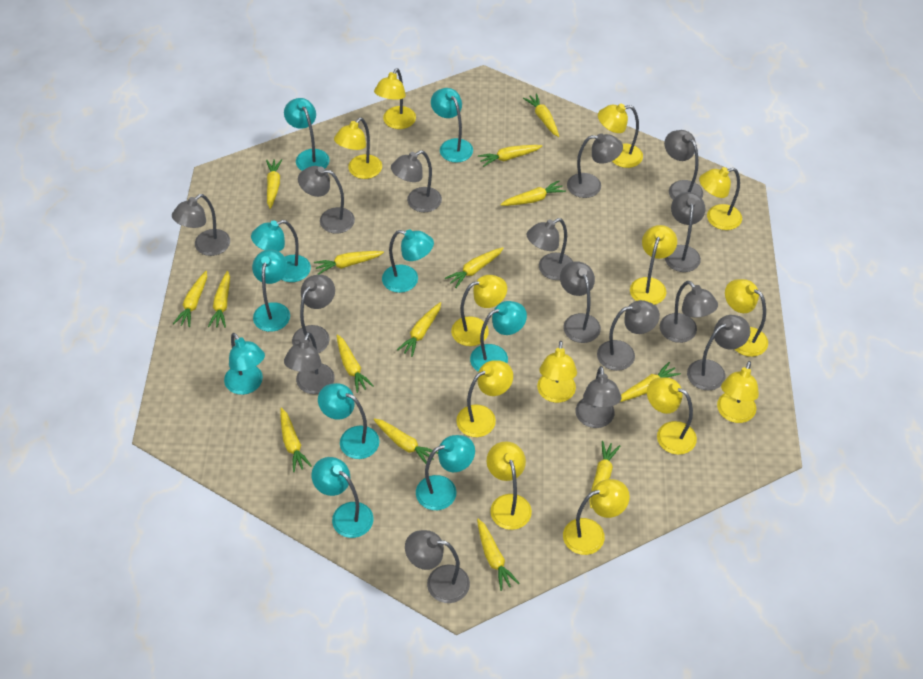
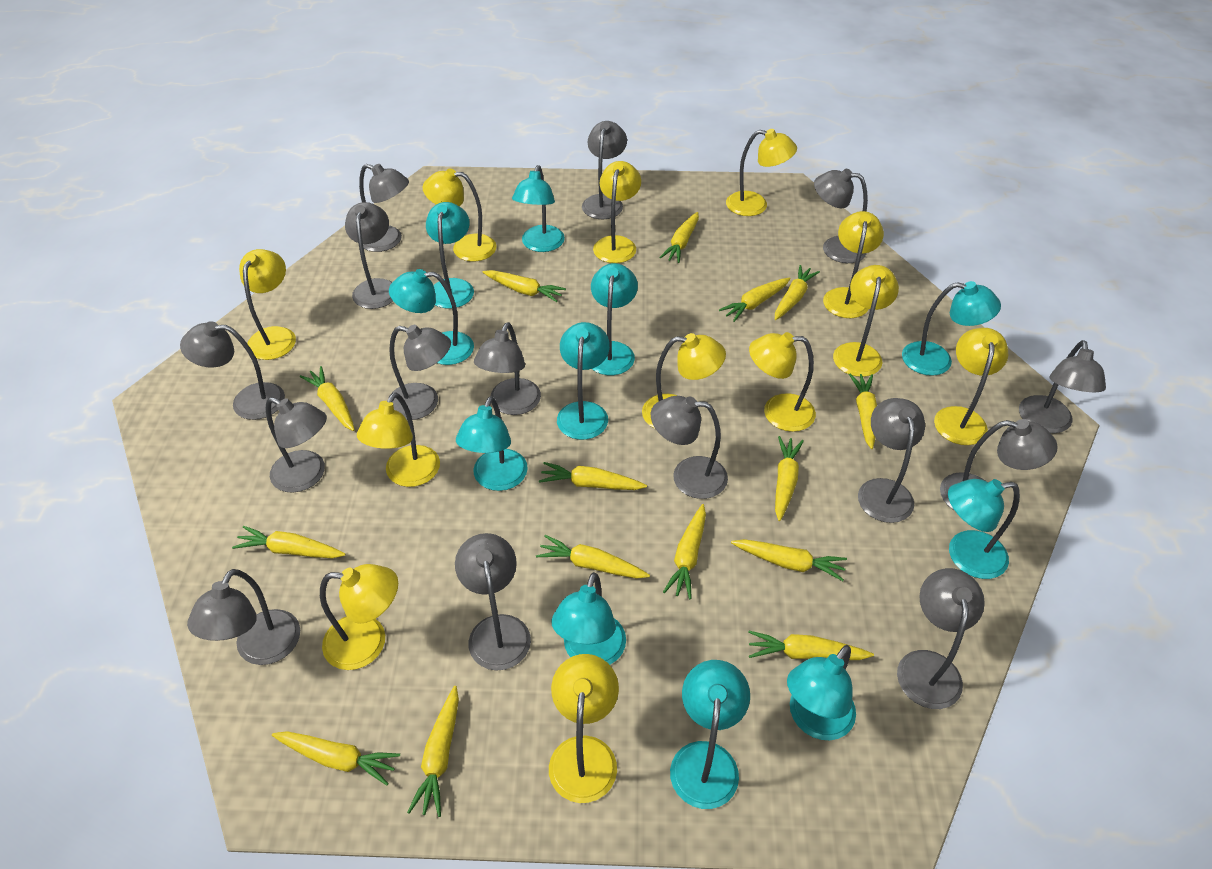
turquoise lamp: [224,333,265,395] [251,220,311,282] [252,249,290,332] [284,98,330,171] [312,457,374,538] [318,383,380,459] [382,229,434,293] [416,435,475,510] [431,88,473,163] [470,301,527,372] = 10 -> [389,269,474,365] [426,202,474,309] [456,396,528,491] [512,165,565,252] [552,572,626,665] [557,322,610,440] [591,263,638,375] [670,660,750,809] [787,645,856,740] [902,281,1001,376] [948,479,1020,579] = 11
yellow lamp: [334,118,382,179] [374,68,416,129] [451,275,507,346] [456,360,513,437] [487,441,532,530] [537,341,577,403] [563,479,630,555] [598,104,643,168] [630,225,677,305] [647,377,697,455] [699,167,742,230] [717,361,759,423] [725,279,768,357] = 13 -> [239,249,296,360] [320,564,398,670] [357,392,440,487] [423,168,497,262] [549,654,619,803] [593,161,641,263] [642,333,726,429] [726,129,797,216] [749,332,816,432] [823,211,884,318] [833,265,899,377] [934,328,1008,445] = 12

